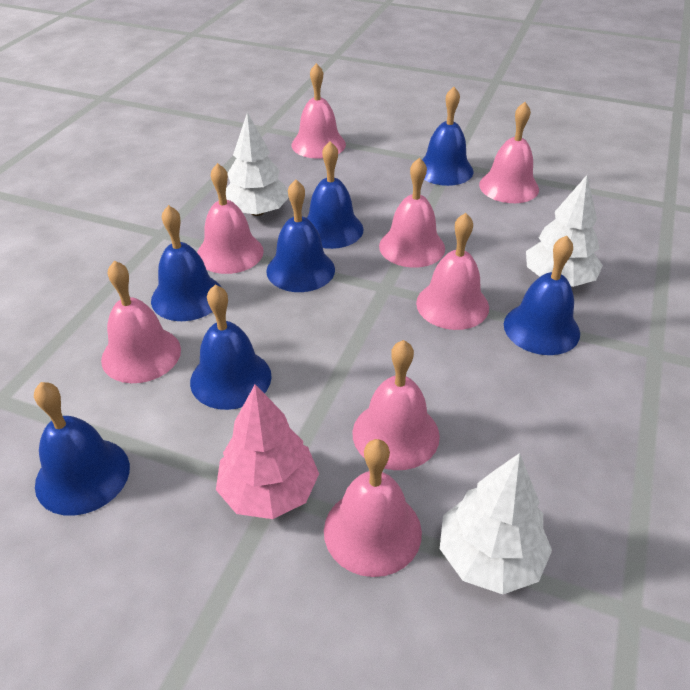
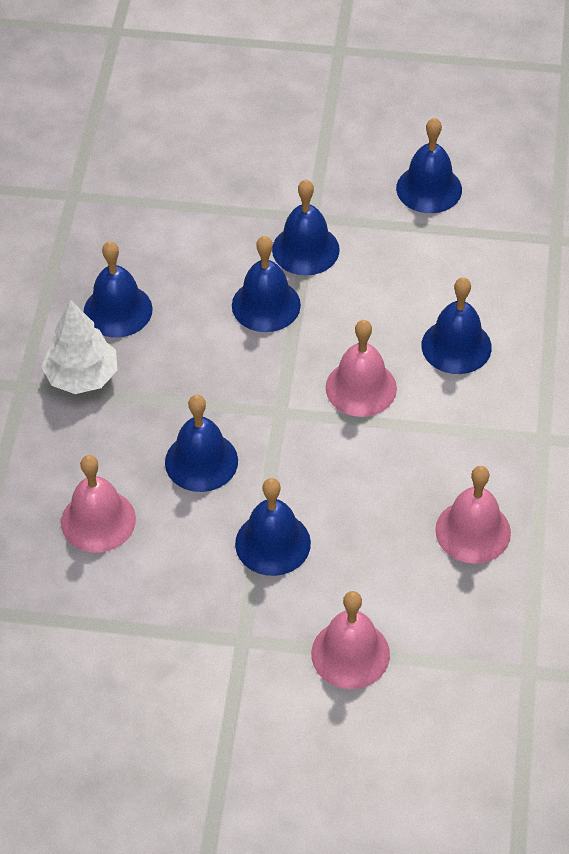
pink bell: [101,261,181,383] [197,163,264,274] [292,63,346,159] [324,439,422,577] [352,340,440,470] [379,157,445,268] [416,213,489,330] [479,102,539,203] = 8 -> [61,455,136,552] [311,591,390,689] [326,320,397,417] [435,466,511,564] = 4
pink tree: [216,384,319,519] = 1 -> none = 0
white tree: [226,113,289,216] [440,453,552,594] [526,175,603,287] = 3 -> [42,300,117,394] = 1

